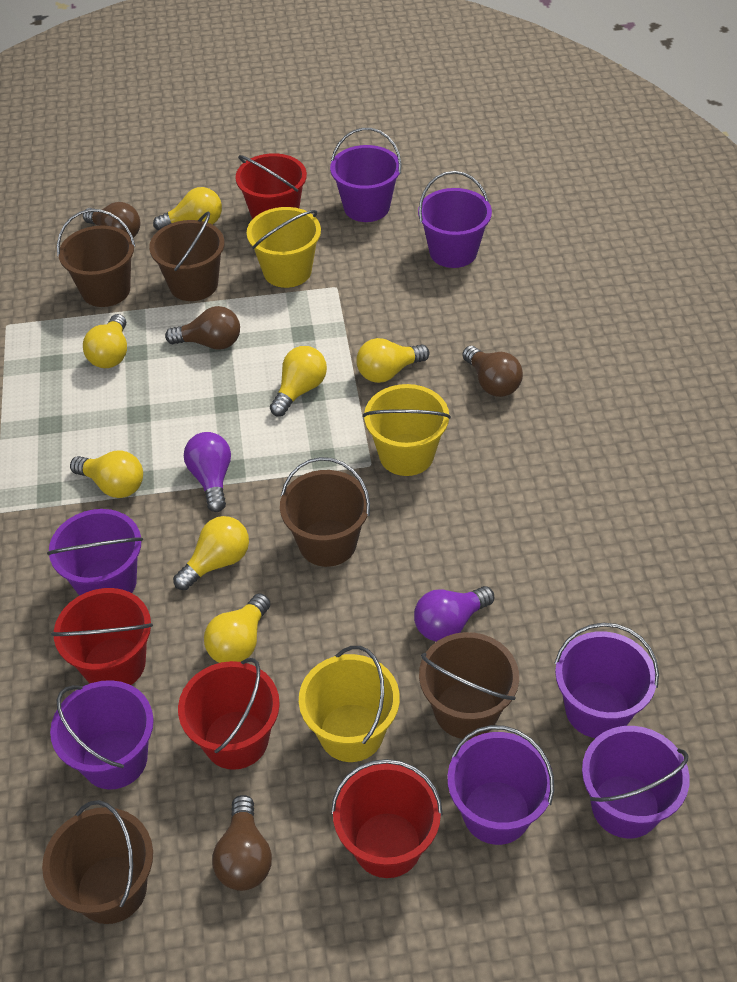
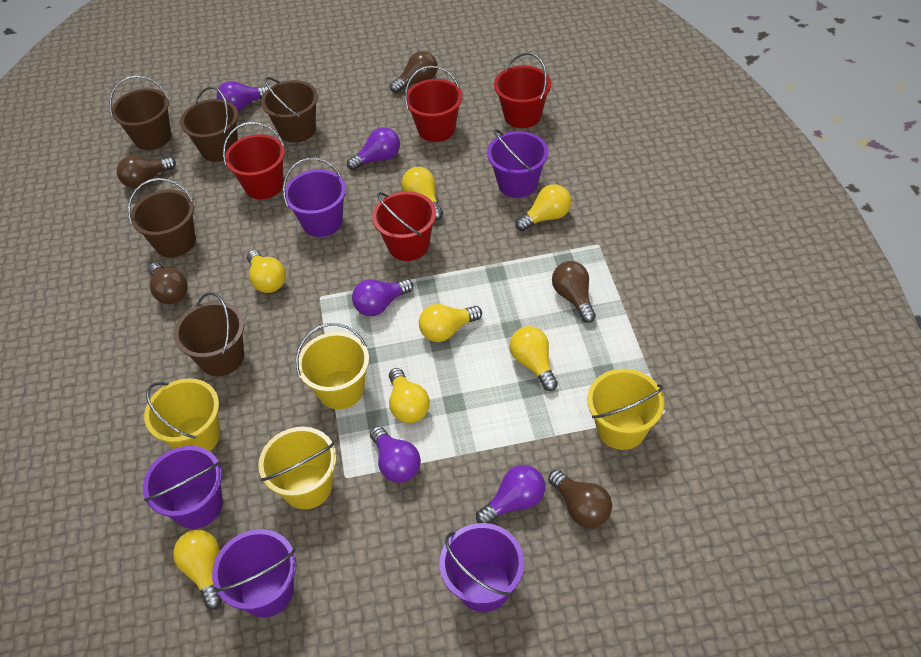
brown light bulb: [83,202,140,238] [165,306,240,350] [212,795,272,891] [462,346,523,397] = 4 -> [117,155,176,188] [148,262,188,304] [390,51,438,93] [548,470,612,528] [552,261,596,323] = 5
purple bucket: [47,509,143,596] [50,680,154,789] [330,128,402,222] [418,171,492,268] [448,725,554,845] [555,623,659,738] [582,726,690,839] = 7 -> [143,446,223,529] [212,529,296,617] [283,158,346,237] [440,523,524,612] [487,129,548,198] = 5
purple light bulb: [184,432,231,512] [414,586,494,642] = 2 -> [217,81,268,111] [347,127,400,170] [352,279,413,316] [370,426,421,483] [476,465,545,524] = 5
yellow bucket: [247,207,321,288] [299,646,400,762] [363,384,451,476] = 3 -> [144,378,220,451] [258,427,337,509] [296,323,369,409] [587,369,665,450] = 4

